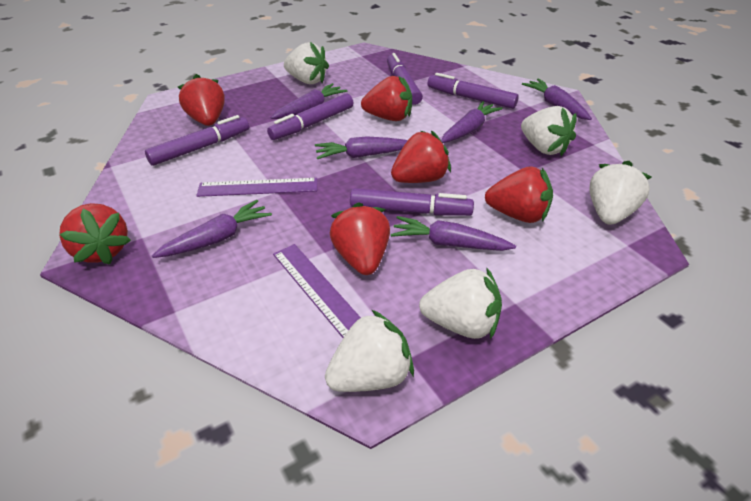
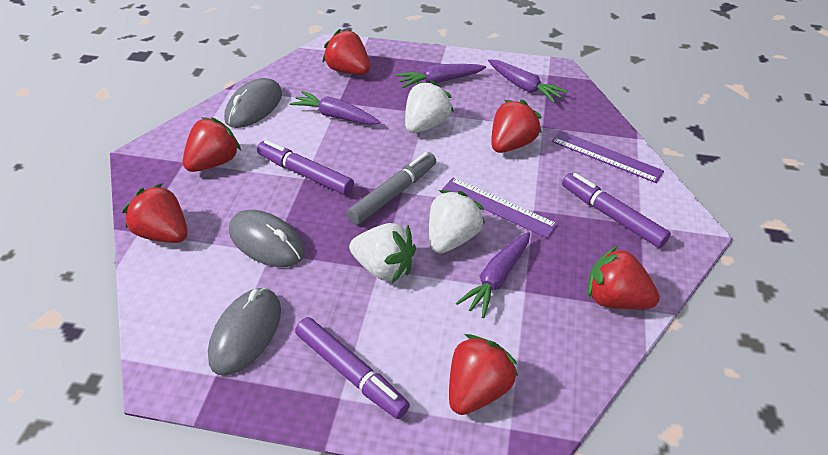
grey marker: none = 0 -> [347,152,436,225] = 1
grey mouse: none = 0 -> [208,288,281,376] [224,78,282,128] [229,210,305,267] = 3
purple carrot: [152,200,272,258] [271,83,347,119] [315,136,408,159] [391,216,516,251] [441,101,503,143] [522,79,592,120] = 6 -> [290,91,380,125] [396,64,486,88] [456,232,530,318] [488,59,568,103] = 4
purple marker: [145,115,249,166] [267,93,353,140] [350,188,474,216] [387,53,423,105] [428,73,519,109] = 5 -> [257,140,354,195] [295,317,410,419] [562,173,671,248] = 3
white strawberry: [284,42,329,84] [325,310,414,392] [419,268,502,339] [521,106,577,156] [590,161,652,225] = 5 -> [349,223,416,283] [405,80,454,133] [429,190,485,253] = 3

